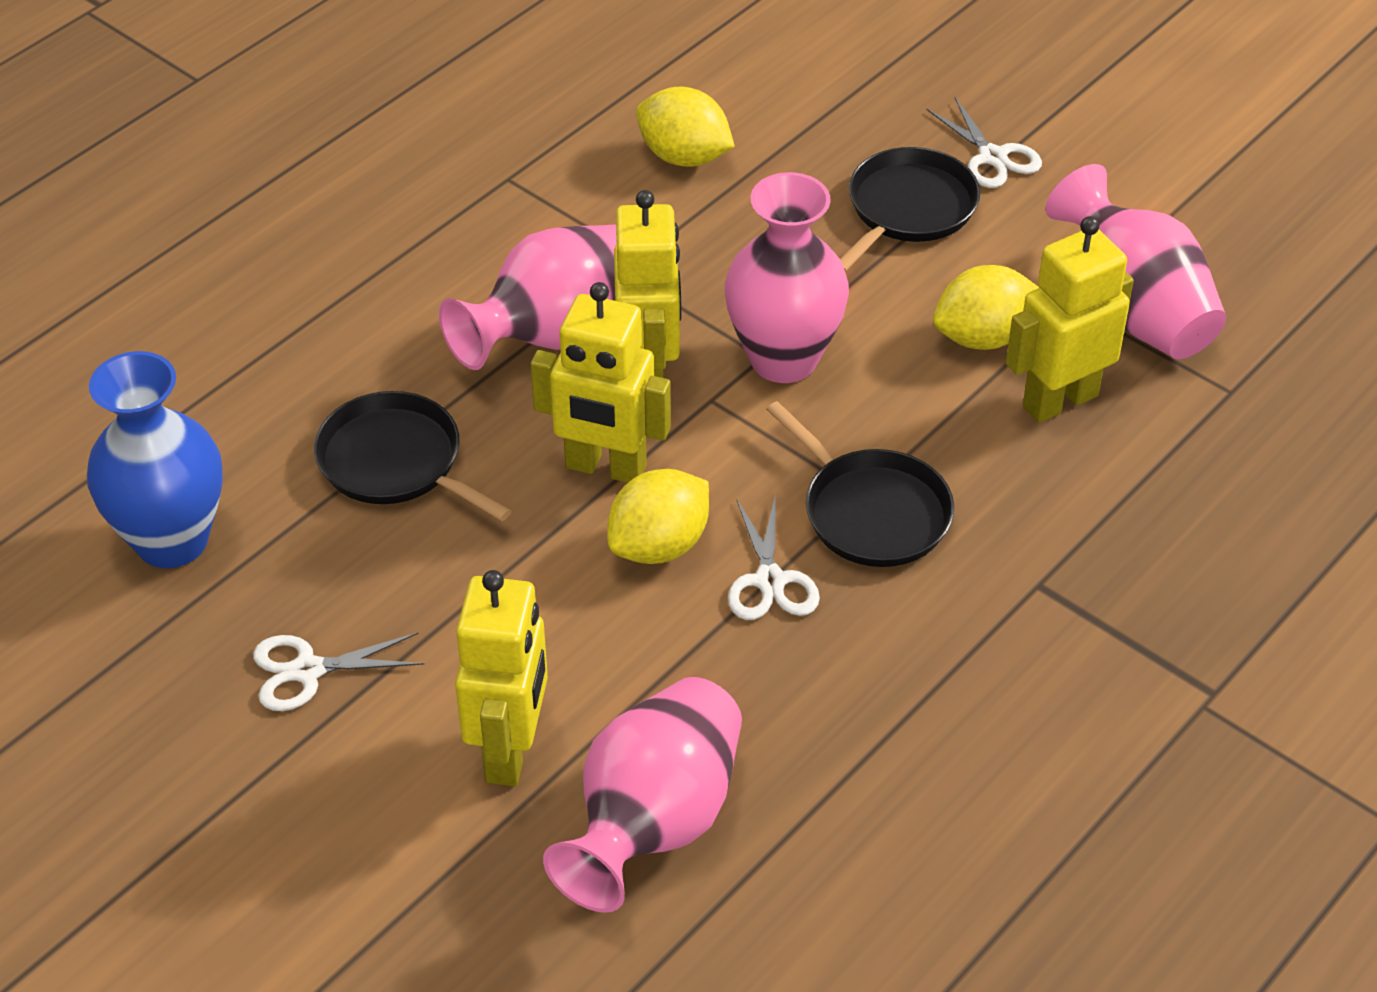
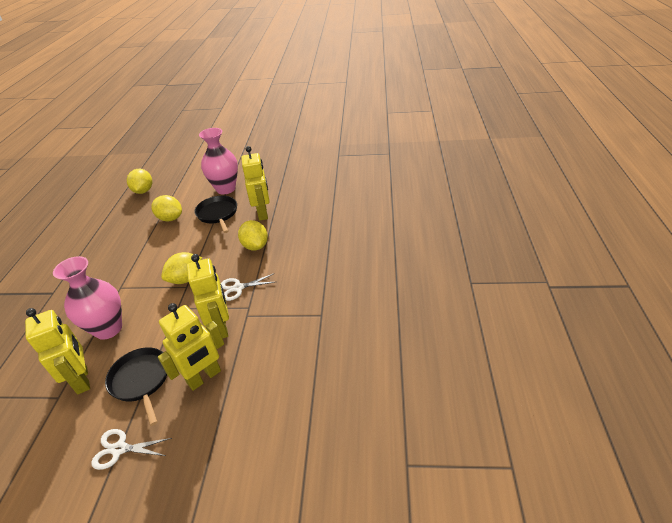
black pan: [314,391,512,521] [766,401,954,567] [840,147,980,272] = 3 -> [105,348,167,426] [194,196,237,233] = 2
blue vase: [87,351,223,568] = 1 -> none = 0
pink vase: [439,224,617,370] [543,677,742,913] [725,172,849,383] [1046,164,1226,359] = 4 -> [53,256,122,340] [199,128,238,194] = 2
white scissors: [253,633,425,711] [728,494,820,620] [926,96,1042,188] = 3 -> [91,429,172,470] [221,274,275,301] = 2
yellow lemon: [607,469,709,564] [636,87,735,167] [933,265,1039,350] = 3 -> [127,169,152,194] [151,195,182,221] [161,252,202,284] [238,220,268,251] = 4

